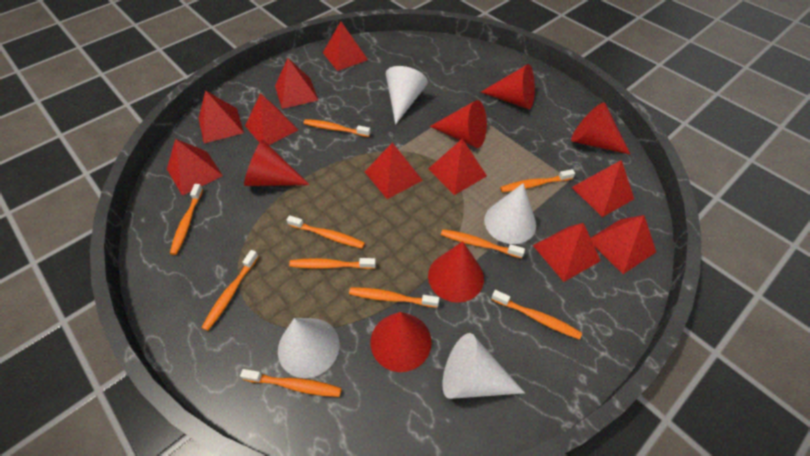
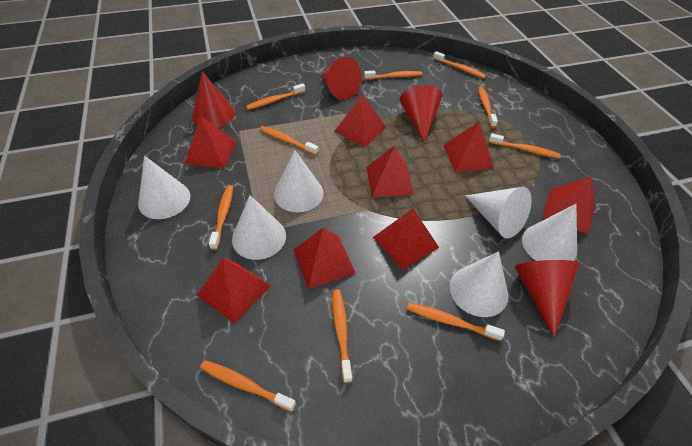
red cone: [244,139,310,186] [371,312,432,372] [428,241,484,303] [430,100,487,148] [481,64,535,109] [571,103,631,155] = 6 -> [192,71,235,128] [321,57,362,100] [399,86,443,143] [515,260,580,338] = 4
red pyramid: [167,139,223,196] [199,90,244,143] [245,93,298,145] [275,58,318,109] [323,22,368,71] [365,143,423,199] [428,139,487,195] [533,223,601,282] [572,160,634,217] [591,215,656,274] = 10 -> [184,116,236,168] [197,258,271,323] [293,228,356,289] [334,94,386,147] [366,145,414,197] [373,209,439,270] [443,121,494,173] [542,176,595,234] = 8
white cone: [278,318,340,378] [386,66,428,125] [442,333,525,399] [484,183,536,244] = 4 -> [138,156,190,219] [232,195,286,260] [274,150,323,212] [450,251,508,317] [465,187,532,239] [522,204,577,261] = 6

